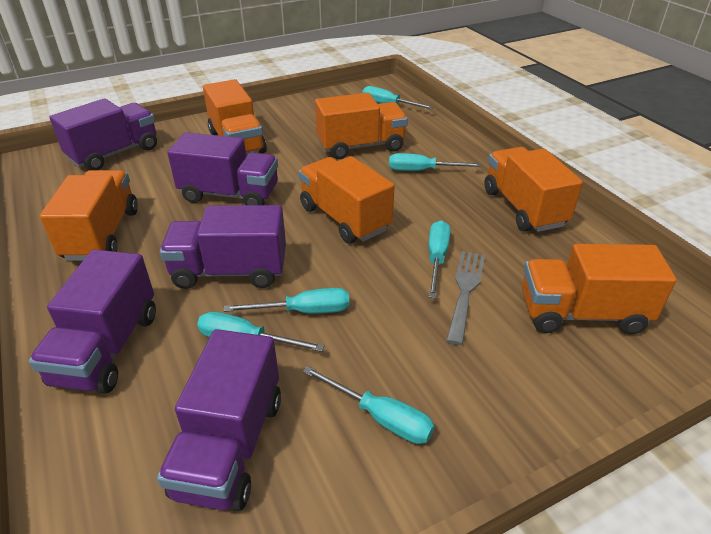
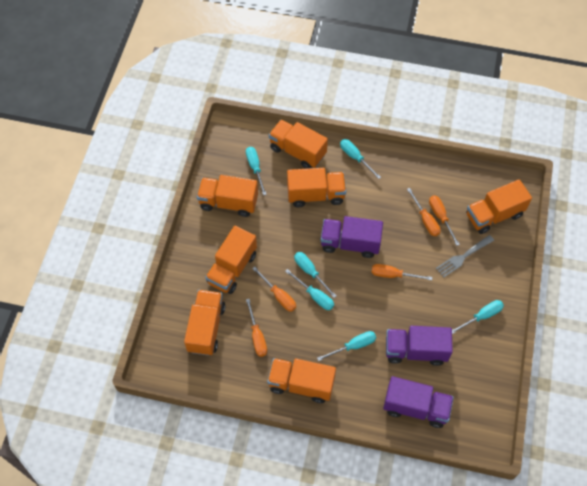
orange screwdriver: none = 0 -> [246,299,267,357] [252,267,296,312] [371,264,432,280] [407,188,441,236] [429,196,460,246] = 5
orange truck: [40,170,138,261] [203,79,267,155] [299,156,395,244] [315,93,408,159] [484,147,583,232] [522,244,677,335] = 6 -> [184,290,225,356] [197,175,258,217] [205,226,257,294] [267,358,336,403] [269,120,328,169] [287,168,346,207] [466,179,532,234] = 7
purple truck: [29,249,156,394] [50,98,157,170] [157,329,281,511] [160,205,286,289] [167,132,278,205] = 5 -> [321,216,383,258] [383,376,454,428] [386,326,453,366] = 3

